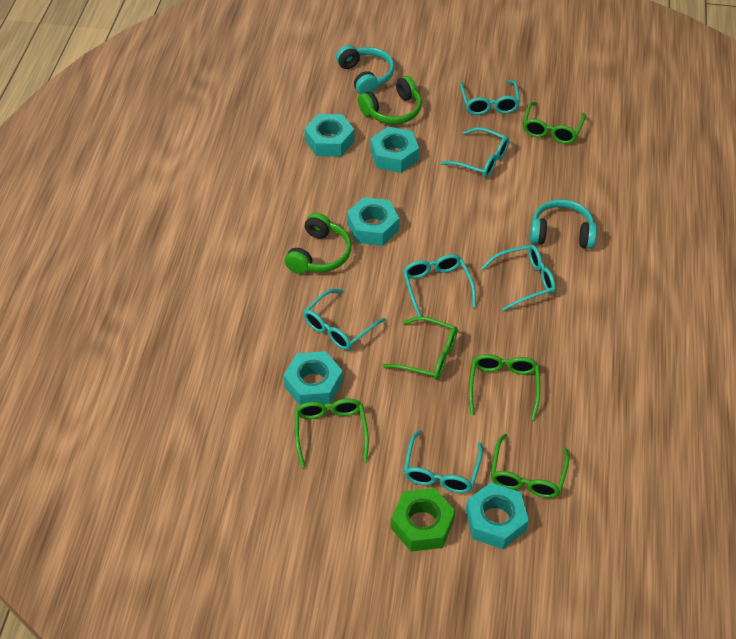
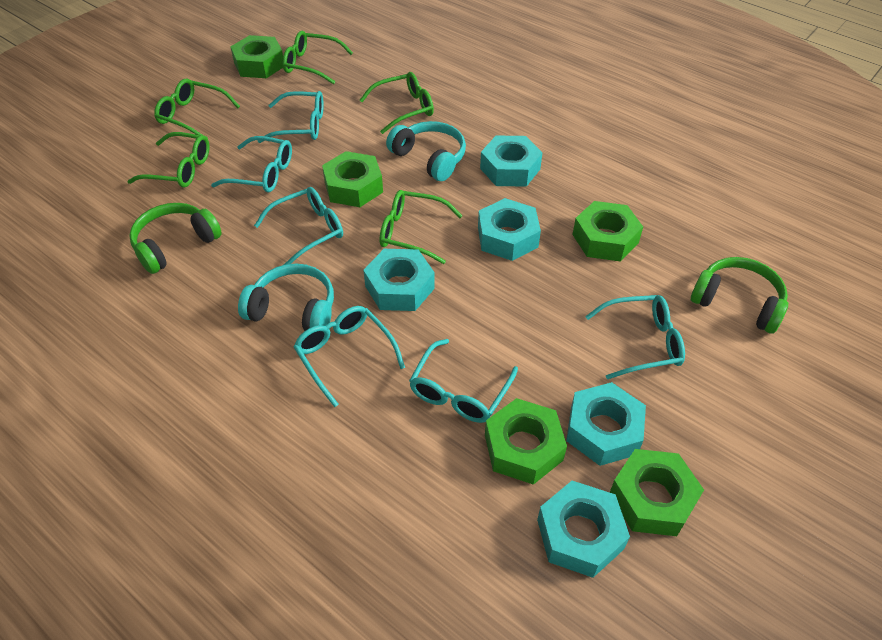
green nut: [391,488,455,551] = 1 -> [231,35,283,78] [322,151,383,207] [485,398,567,485] [572,201,643,262] [610,449,704,536] = 5

